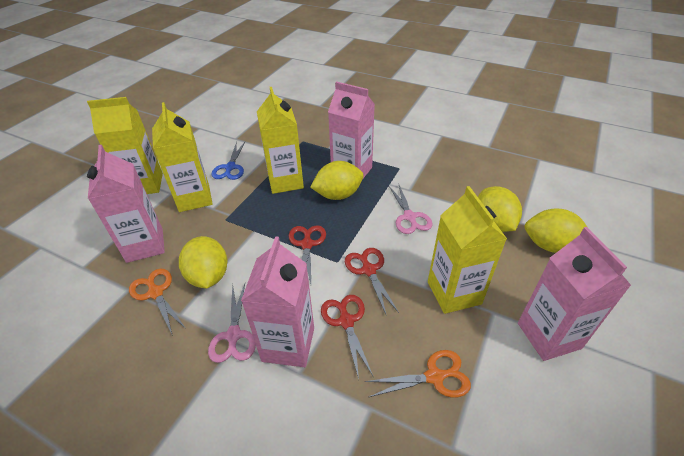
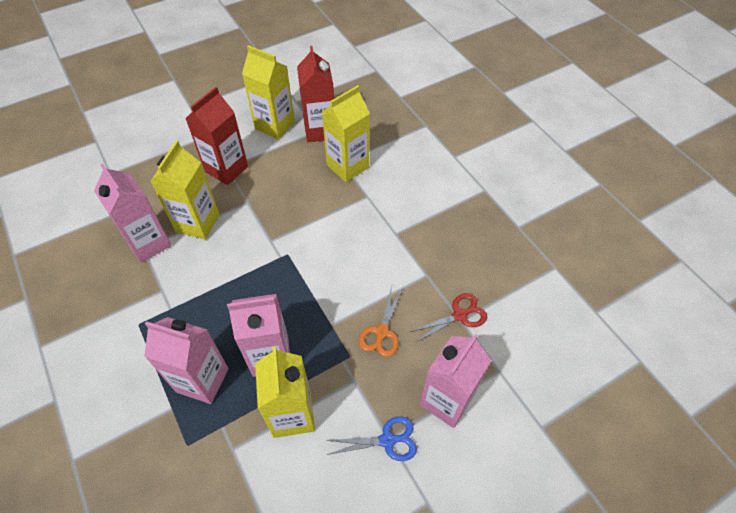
orange scissors: [129,268,186,336] [365,350,471,398] = 2 -> [359,286,403,357] = 1
pink scissors: [208,284,256,363] [389,185,432,234] = 2 -> none = 0
red carton: none = 0 -> [185,87,248,185] [297,46,334,142] = 2
red scissors: [289,225,326,284] [321,295,373,379] [345,248,399,316] = 3 -> [410,293,487,342] = 1
yellow lemon: [179,236,227,288] [310,161,363,200] [478,186,522,232] [525,208,587,253] = 4 -> none = 0

